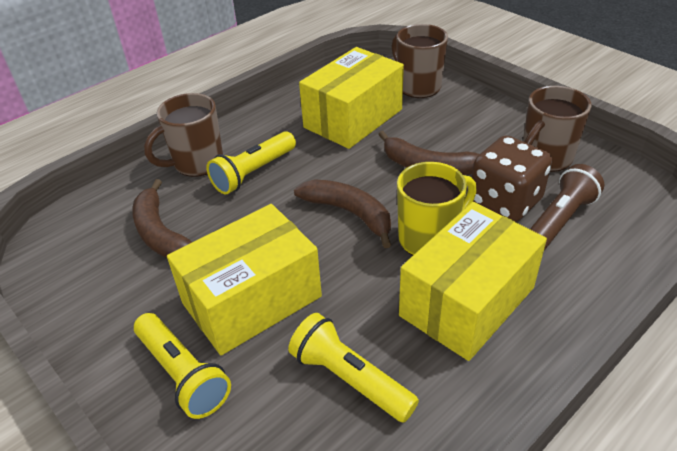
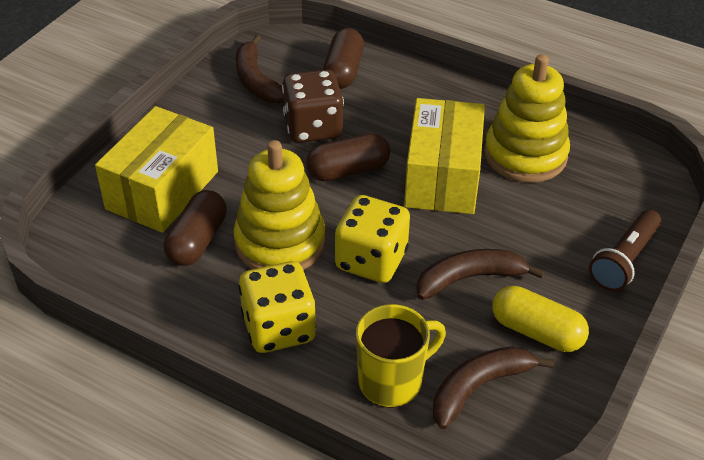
brown capsule: none = 0 -> [164,190,227,266] [306,133,390,181] [323,28,364,89] = 3
brown mug: [144,93,223,177] [392,24,448,98] [523,86,592,172] = 3 -> none = 0
yellow box: [167,204,322,355] [299,47,404,149] [399,202,547,361] = 3 -> [95,106,218,233] [404,98,485,214] = 2
yellow capsule: none = 0 -> [492,286,589,352] = 1
yellow dice: none = 0 -> [238,261,316,353] [335,195,410,283] = 2
yellow flashlight: [134,313,231,419] [206,131,296,195] [288,313,419,423] = 3 -> none = 0
yellow stacking toy: none = 0 -> [233,140,325,270] [485,54,570,183] = 2

